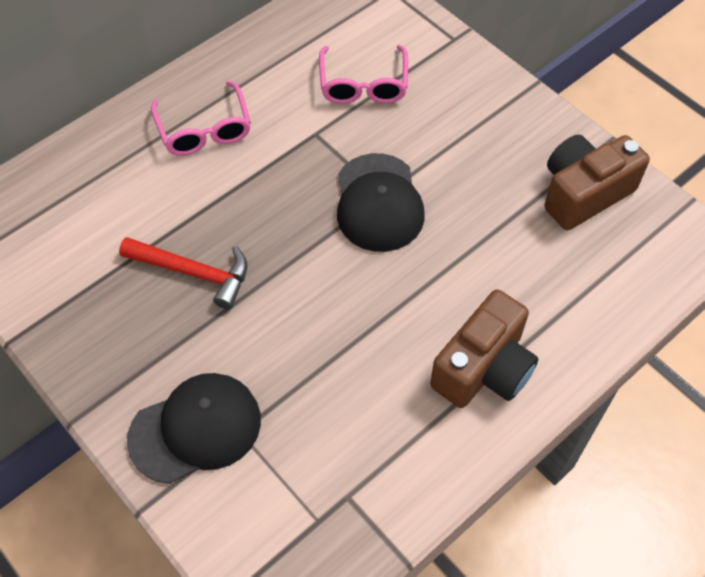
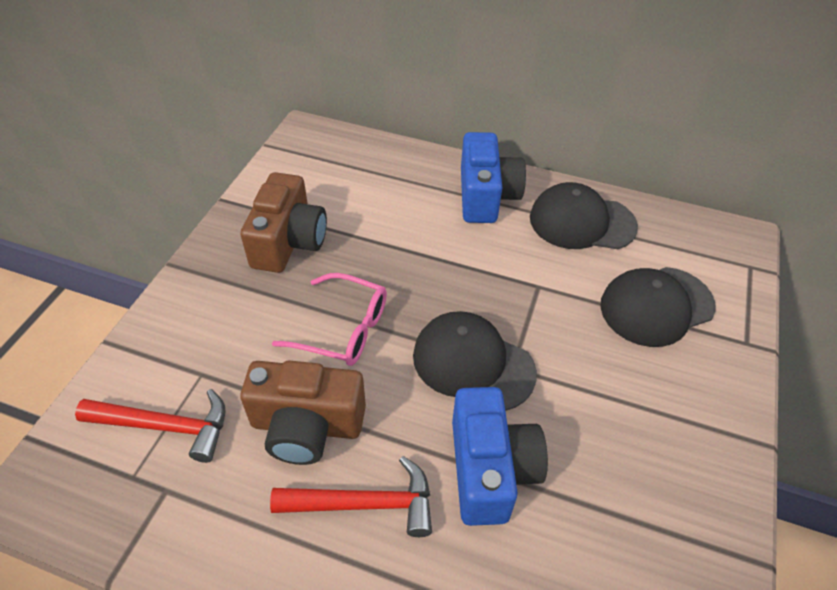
black cap: [127,373,261,484] [337,153,425,252] = 2 -> [413,311,537,411] [530,182,638,249] [600,267,716,347] = 3
blue camera: none = 0 -> [452,387,548,526] [461,132,526,223] = 2
pink glasses: [151,81,251,156] [319,45,408,104] = 2 -> [272,273,387,366] = 1
red hammer: [119,237,247,309] = 1 -> [75,389,225,463] [270,456,432,537] = 2

